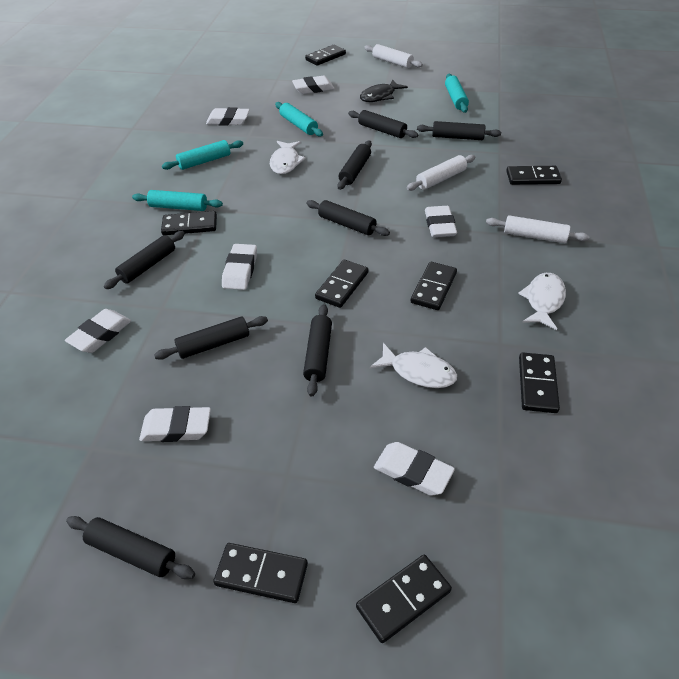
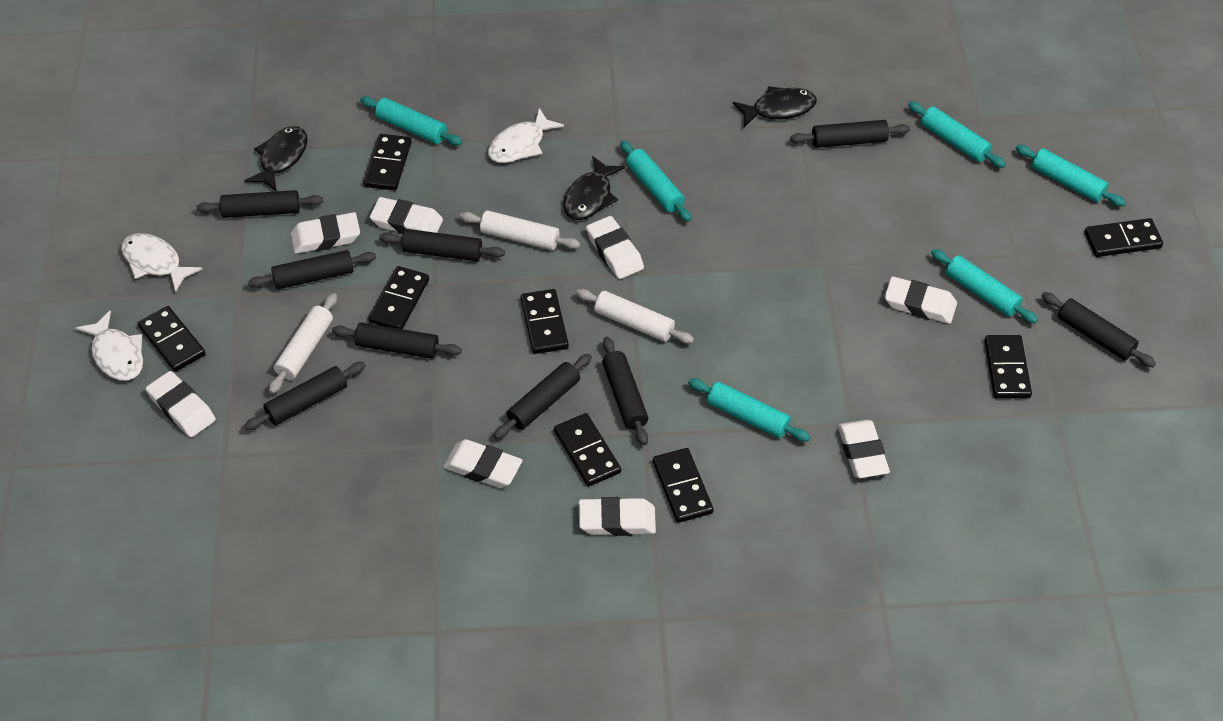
black fish: [360,79,408,102] = 1 -> [244,126,308,191] [563,156,625,220] [732,86,817,127] = 3
black rolling pin: [66,516,195,579] [104,231,185,289] [154,316,268,360] [303,304,332,397] [306,200,390,236] [337,140,372,190] [348,110,418,138] [417,121,501,140] = 8 -> [196,190,323,218] [244,362,366,430] [248,250,376,289] [332,322,462,359] [379,229,505,261] [494,354,592,439] [602,337,648,445] [790,120,910,148] [1042,292,1156,367] = 9
turquoise rolling pin: [132,190,223,211] [162,140,243,170] [275,102,323,137] [445,74,469,113] = 4 -> [360,96,462,146] [620,140,691,222] [688,378,811,442] [908,101,1006,168] [931,249,1038,323] [1015,145,1126,206] = 6
white eraser: [65,309,131,353] [139,406,211,442] [206,107,250,126] [222,244,257,290] [292,76,334,94] [374,442,455,496] [425,206,457,237] = 7 -> [146,371,216,437] [290,212,360,254] [370,197,443,234] [443,439,522,488] [579,497,656,536] [586,216,644,279] [838,420,890,478] [884,276,957,324] = 8

